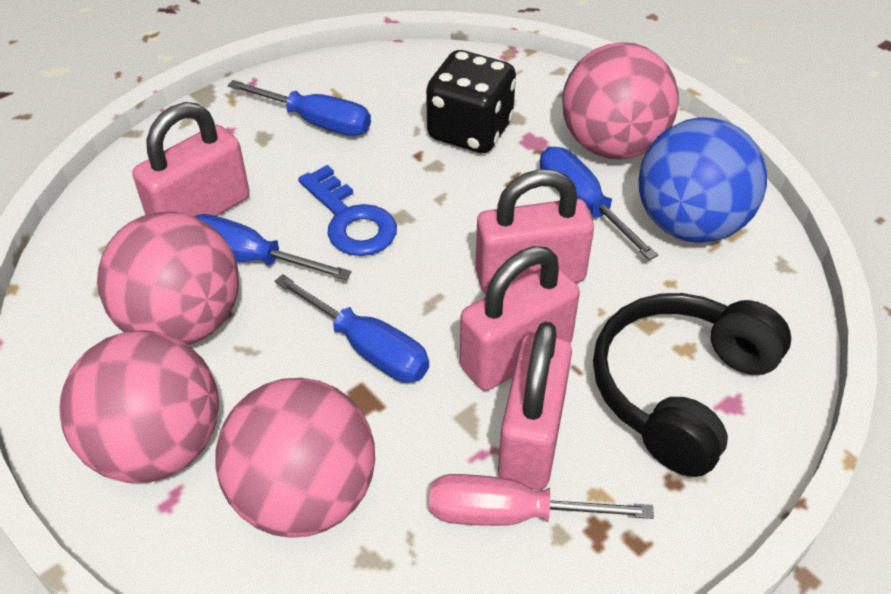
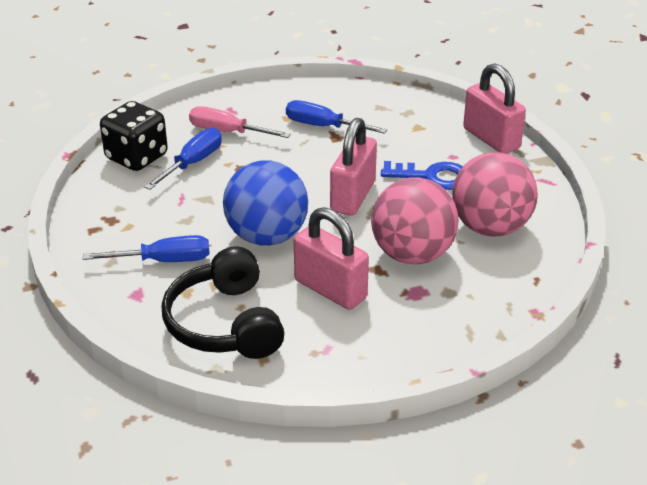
blue screwdriver: [195,214,352,280] [228,80,371,136] [275,274,429,383] [540,147,658,260] = 4 -> [83,235,210,262] [144,128,222,190] [286,100,387,134] = 3
pink ball: [59,330,219,483] [97,212,239,345] [215,378,375,538] [562,42,679,160] = 4 -> [371,177,459,264] [452,152,538,236] = 2
pink padlock: [132,102,250,216] [460,246,580,391] [475,169,594,294] [498,322,572,490] = 4 -> [294,207,369,310] [330,118,377,216] [463,64,526,154] = 3

